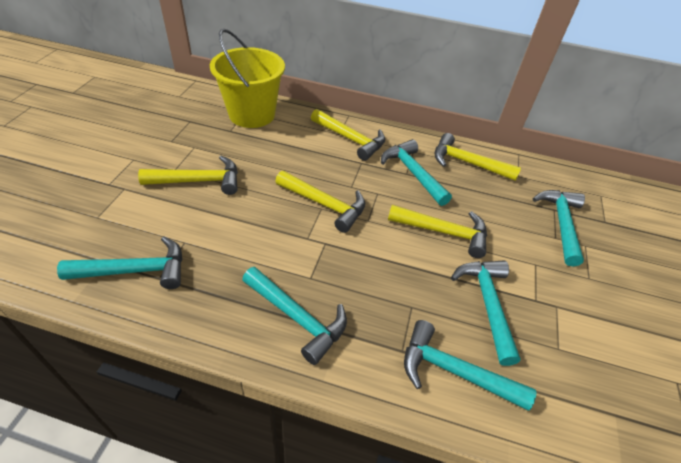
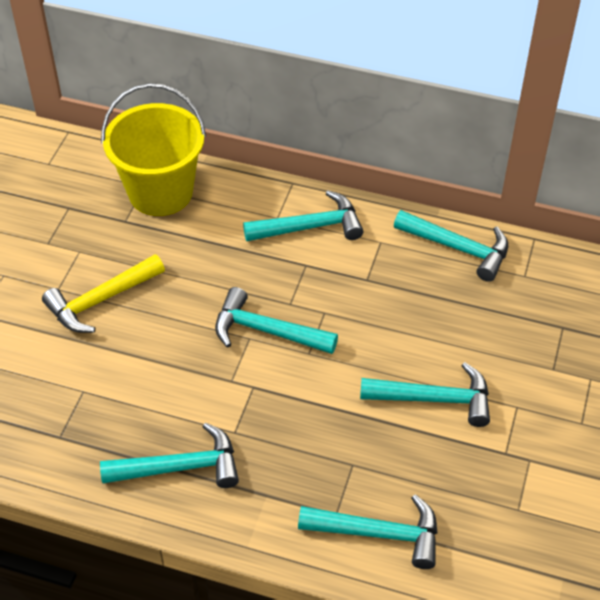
yellow hammer: [138,156,238,195] [275,171,365,233] [311,109,385,161] [388,205,487,258] [434,133,521,181] = 5 -> [42,254,165,333] = 1

